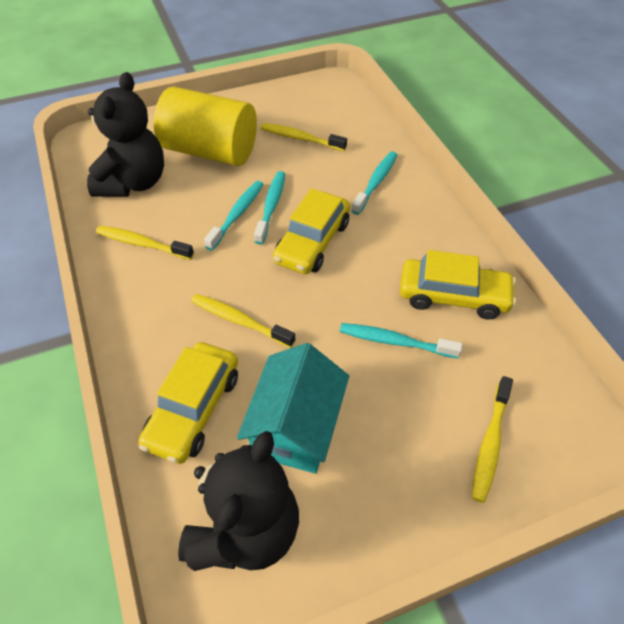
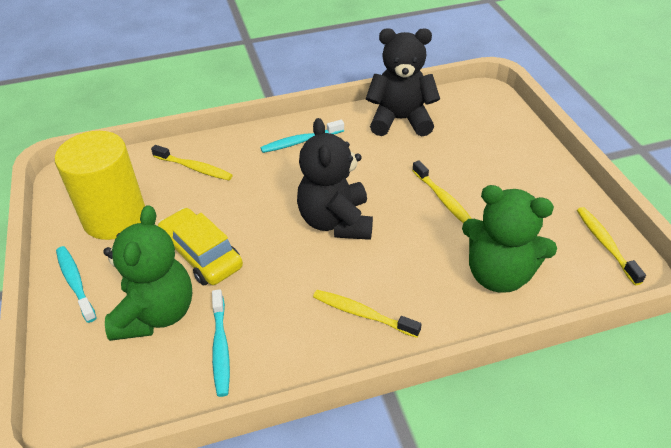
green teddy bear: none = 0 -> [103,205,192,341] [462,185,557,293] = 2
turquoise house: [237,343,349,474] = 1 -> none = 0
turquoise toothbrush: [204,181,264,250] [254,171,285,244] [340,323,463,358] [351,151,397,215] = 4 -> [56,246,97,323] [212,289,230,397] [260,120,344,153] = 3
yellow car: [138,342,238,464] [273,188,350,274] [400,250,516,319] = 3 -> [158,208,243,286] = 1

